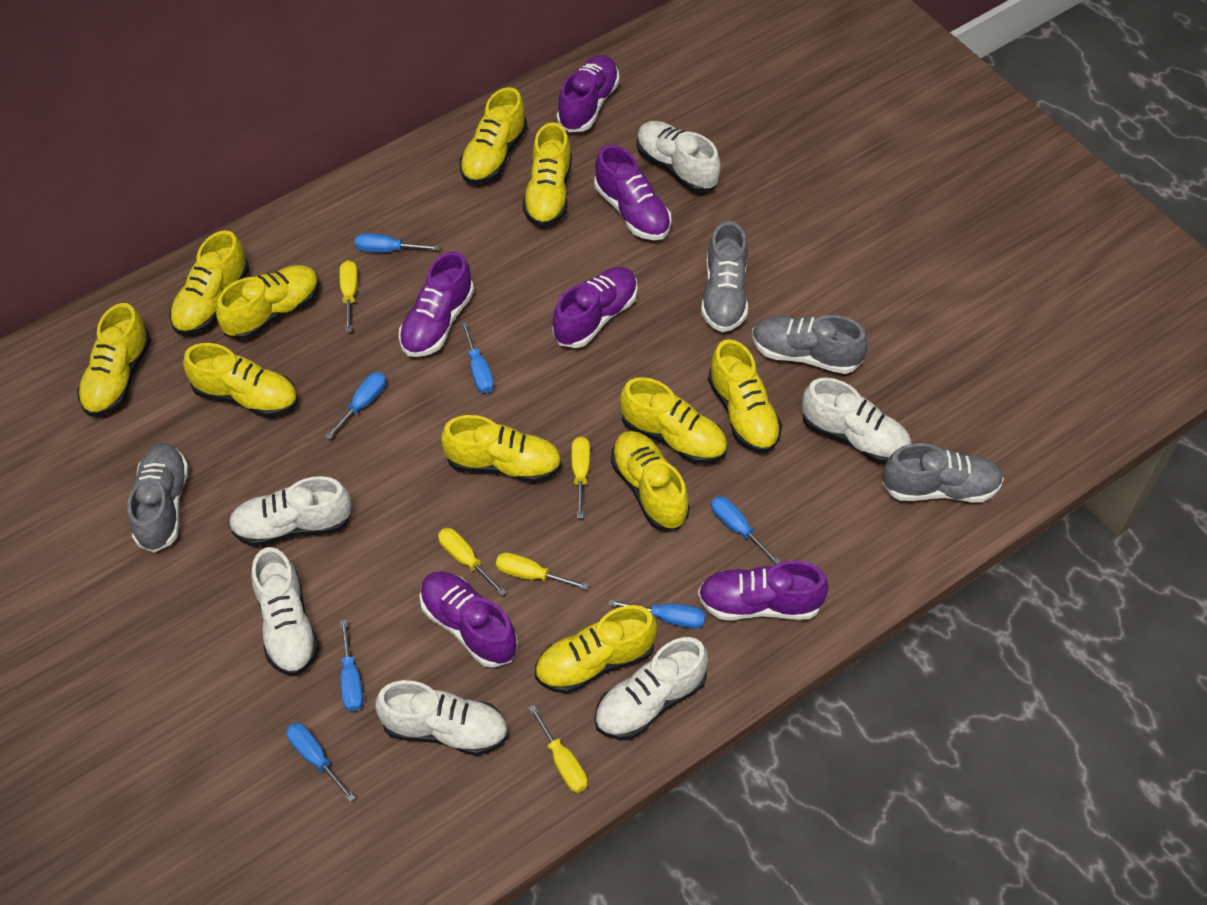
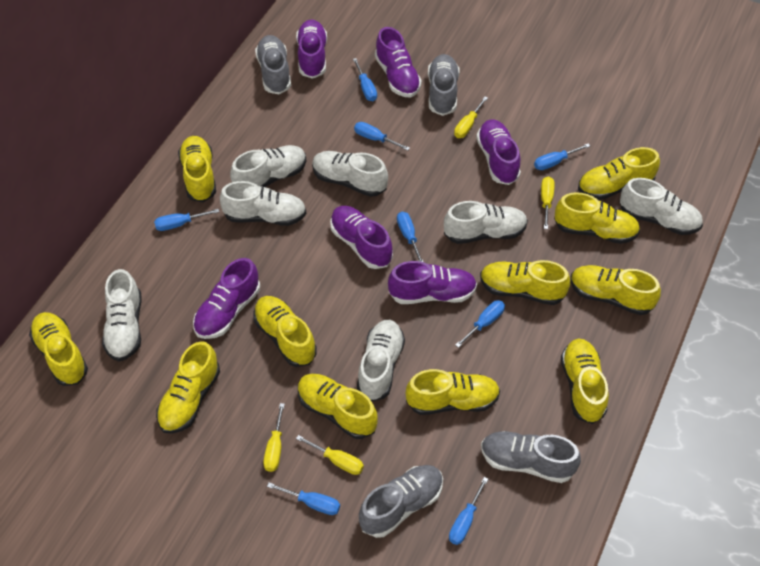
blue screwdriver: [286,723,355,802] [325,372,386,440] [340,620,363,712] [355,233,439,253] [461,322,494,394] [608,599,705,629] [711,496,781,564] = 7 -> [154,209,219,231] [267,482,340,515] [353,58,377,101] [354,122,410,151] [397,212,423,262] [449,477,488,545] [455,300,505,348] [534,144,590,170] = 8
white shoe: [228,476,352,547] [251,547,319,676] [375,680,508,756] [594,637,708,740] [636,121,721,193] [802,378,912,464] = 6 -> [102,269,141,362] [220,181,306,226] [230,145,306,187] [312,151,388,197] [357,320,405,401] [444,201,528,244] [620,178,703,235] = 7
yellow screwdriver: [340,260,358,332] [438,528,506,596] [496,552,589,590] [529,705,587,793] [571,436,590,518] = 5 -> [263,403,285,472] [296,435,364,475] [454,97,488,138] [541,176,554,229] = 4

